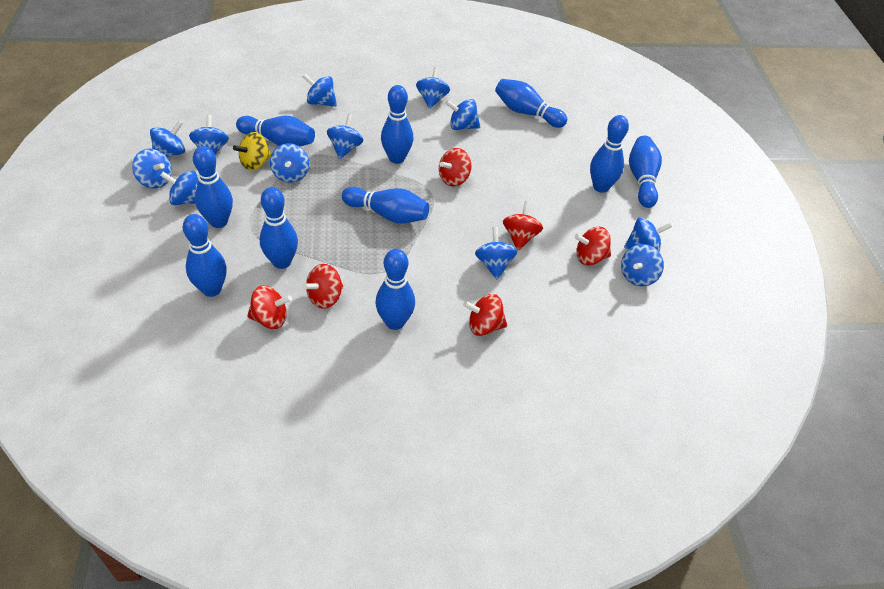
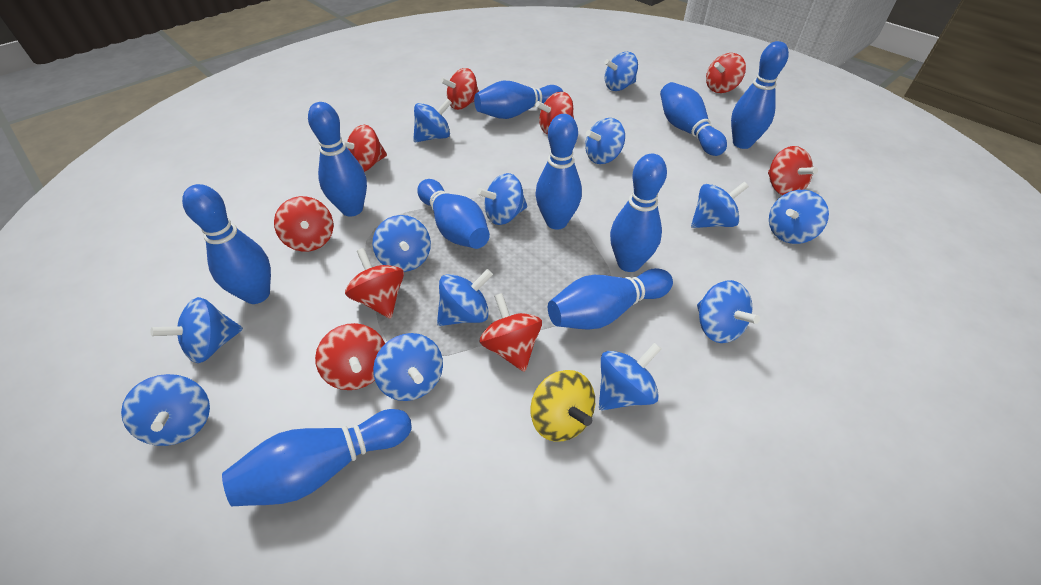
blue spinning top: [132,149,172,189] [150,121,185,157] [160,170,198,205] [189,114,229,154] [270,143,309,183] [303,74,337,107] [327,114,363,159] [416,67,450,109] [445,99,480,130] [475,227,517,279] [621,244,664,286] [624,217,672,252] = 12 -> [121,374,210,446] [150,297,243,363] [372,215,431,272] [373,333,443,401] [413,99,452,142] [437,269,493,326] [477,173,527,225] [585,118,625,164] [599,343,661,411] [604,52,638,91] [691,182,749,228] [697,280,760,343] [769,190,829,244] = 13
red spinning top: [247,285,292,329] [303,264,343,309] [439,148,471,186] [463,294,507,336] [503,201,543,250] [574,227,611,265] = 6 -> [274,196,333,252] [315,323,385,390] [342,125,387,172] [345,248,404,319] [440,68,479,110] [479,293,542,372] [536,92,574,135] [706,53,746,93] [768,146,818,195] = 9

